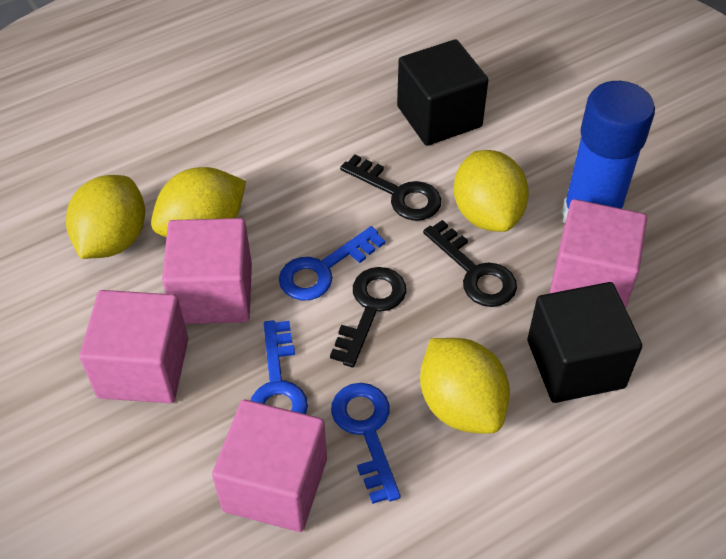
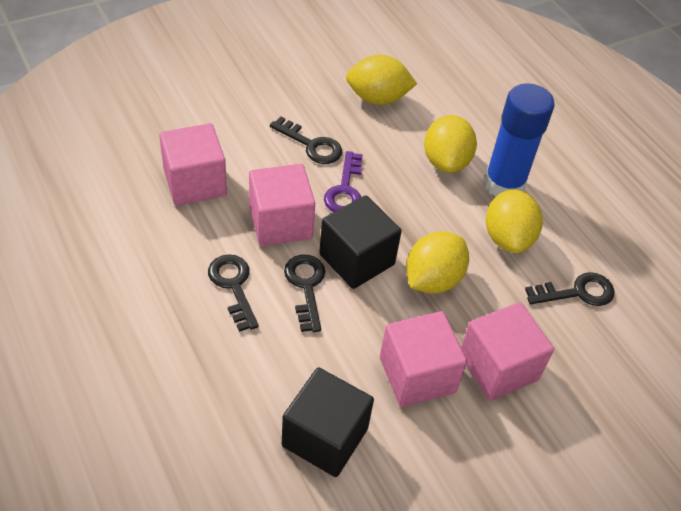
black key: [330,267,406,367] [340,154,441,221] [423,220,517,307] = 3 -> [208,254,259,332] [270,116,342,164] [284,255,325,332] [525,272,615,306] = 4
blue key: [251,320,308,414] [279,226,385,300] [331,383,401,504] = 3 -> none = 0
purple key: none = 0 -> [324,151,363,212] = 1

